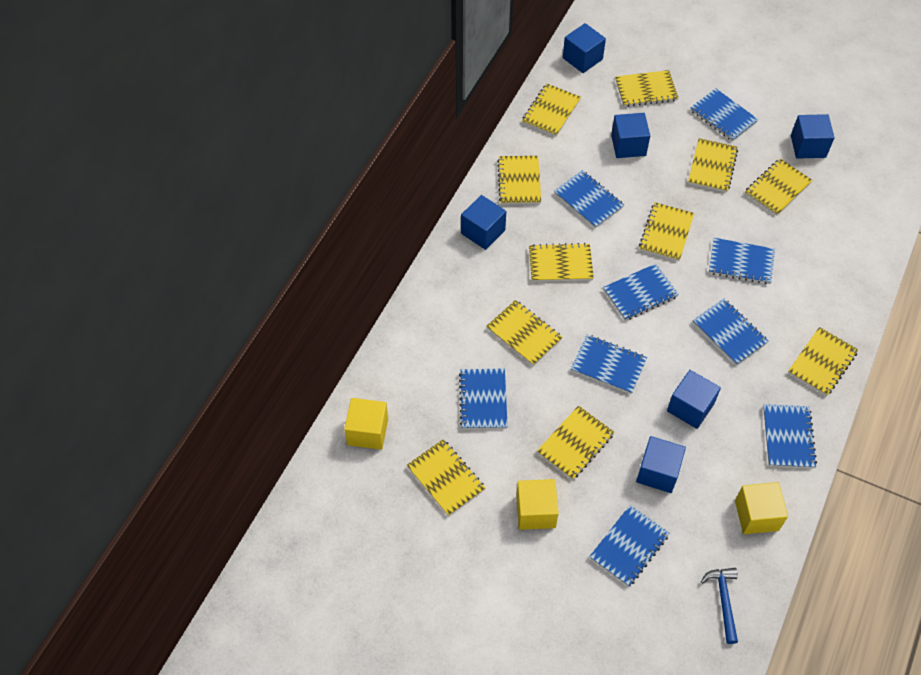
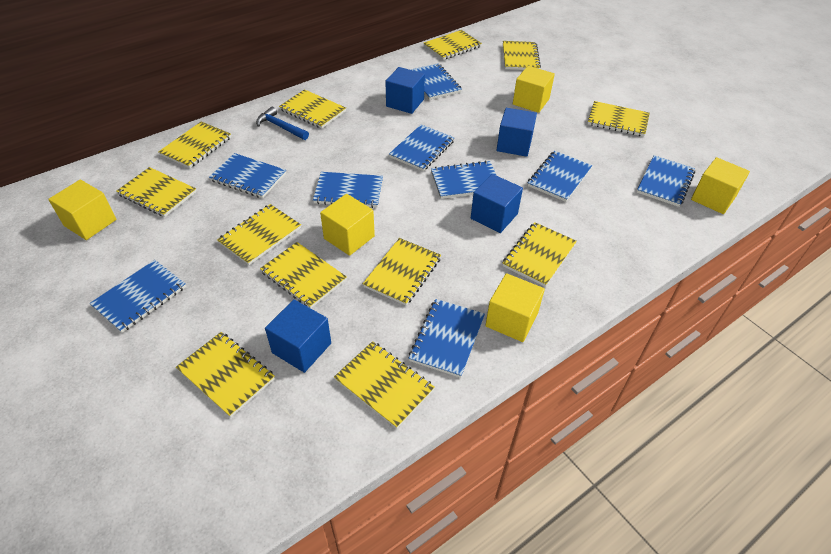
blue cube: [461,195,506,250] [563,23,606,73] [611,113,650,158] [636,436,686,493] [667,370,721,429] [791,114,835,159] = 6 -> [265,299,331,373] [385,67,425,114] [471,174,523,233] [497,108,537,157] = 4
yellow cube: [344,398,388,450] [516,479,559,530] [735,482,788,534] = 3 -> [48,180,116,240] [320,194,375,256] [485,273,545,342] [513,66,555,113] [691,157,750,214] = 5
yellow notebook: [407,439,485,516] [486,300,563,366] [497,156,541,205] [522,84,581,136] [529,243,594,282] [537,406,614,480] [615,70,679,107] [639,202,694,261] [688,138,738,192] [745,159,812,216] [788,327,858,396] = 11 -> [116,167,196,217] [158,121,231,168] [176,332,275,417] [217,204,301,265] [260,242,347,308] [279,89,346,129] [334,341,435,429] [363,238,441,306] [424,30,482,60] [503,41,541,70] [503,222,577,287] [588,101,650,137] = 12

